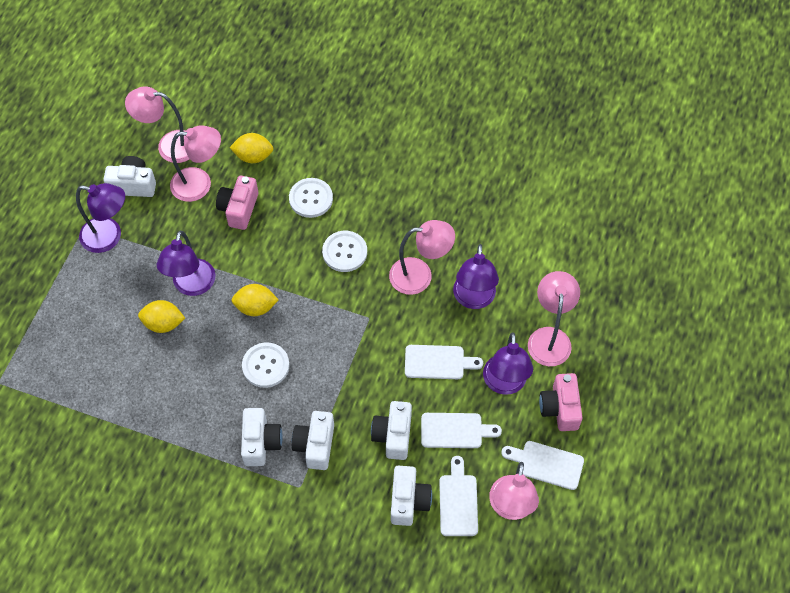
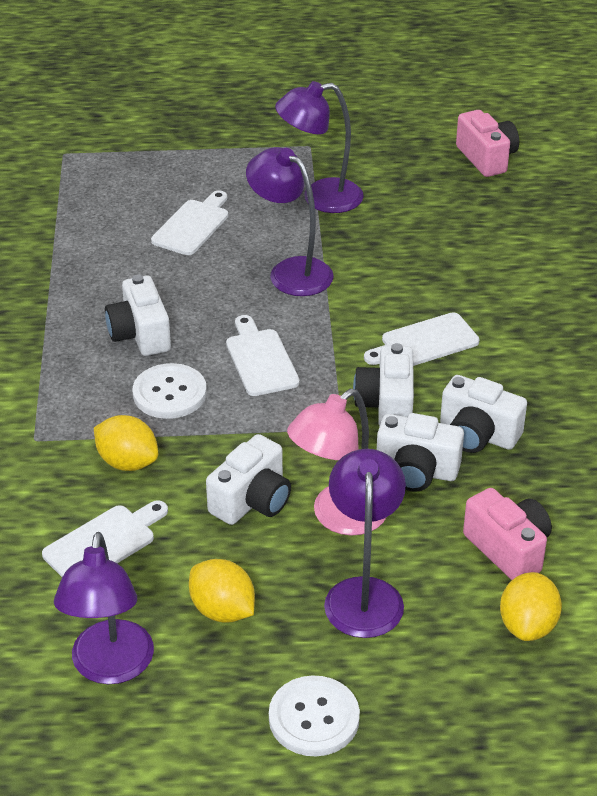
pink lamp: [125,87,190,163] [170,125,221,202] [389,220,455,295] [489,462,539,520] [528,271,580,366] = 5 -> [287,389,386,536] = 1
white button: [242,342,290,388] [289,178,333,218] [322,231,367,272] = 3 -> [133,363,207,419] [269,675,360,756] = 2

